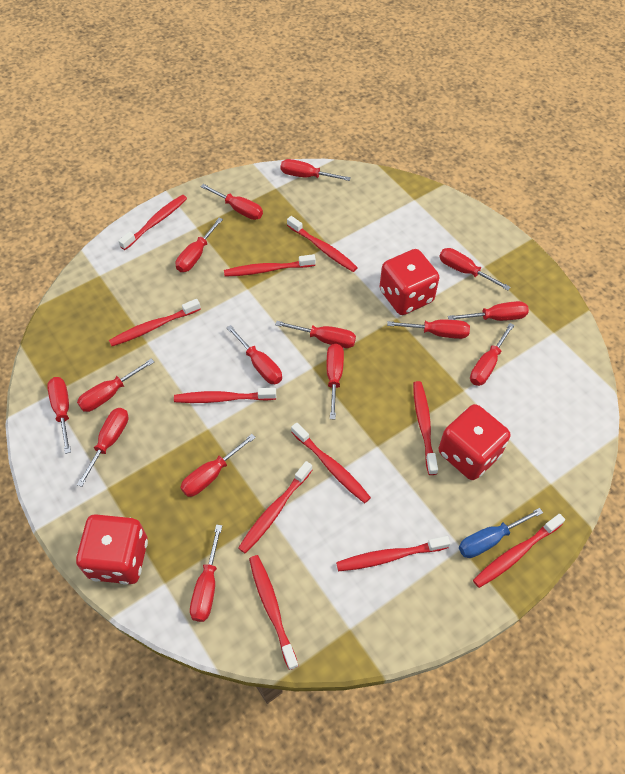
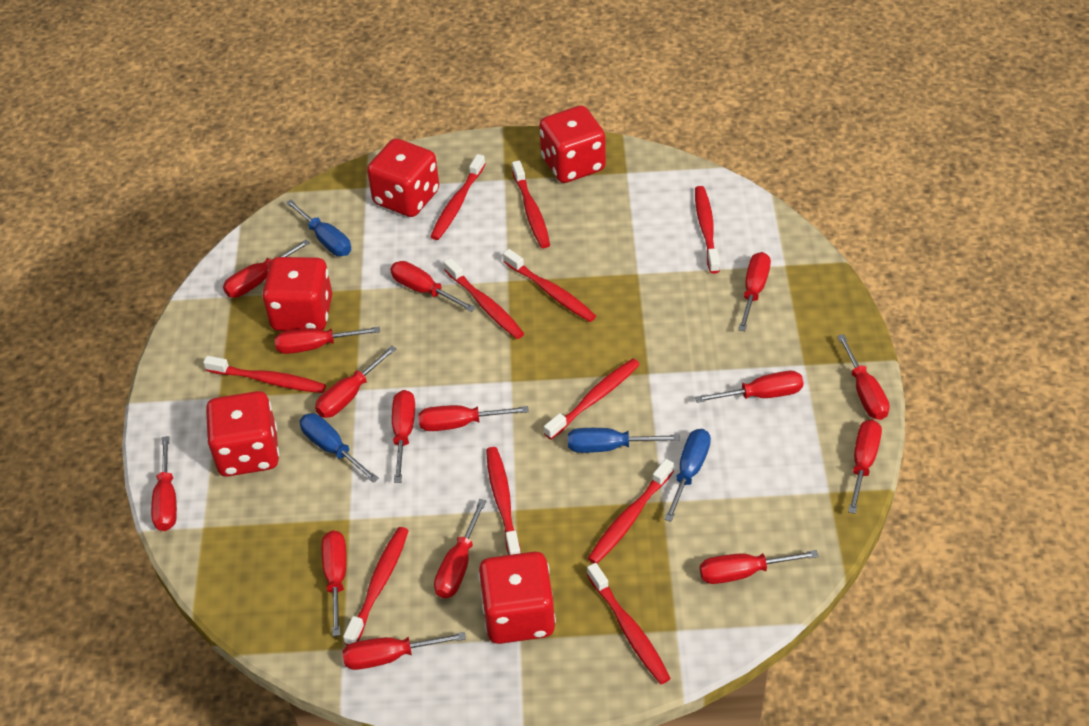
blue screwdriver: [459,508,543,558] = 1 -> [286,199,351,256] [300,413,379,483] [568,428,680,453] [664,429,711,522] = 4
red dice: [76,514,148,585] [379,249,439,315] [439,404,510,480] = 3 -> [206,391,279,476] [262,257,332,331] [367,138,439,217] [478,551,556,644] [539,106,606,183] = 5

